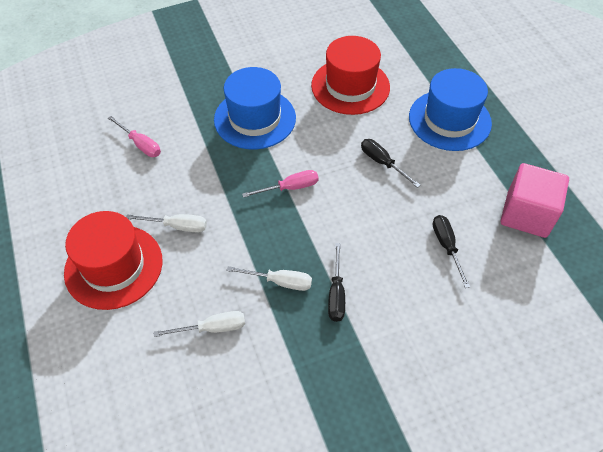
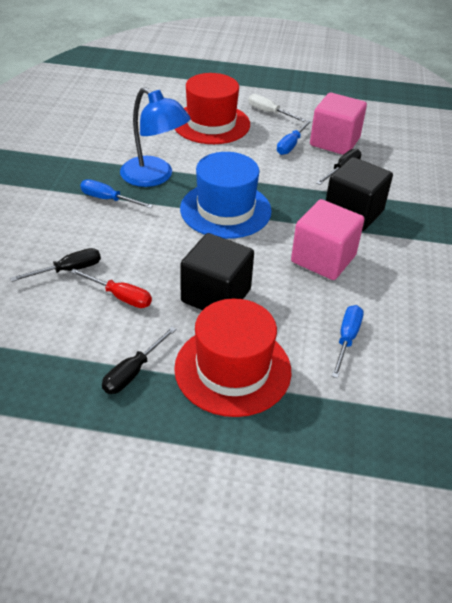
black cube: none = 0 -> [180,233,254,310] [326,157,393,231] = 2
blue hat: [214,67,296,149] [409,68,492,151] = 2 -> [180,152,272,239] = 1
blue lamp: none = 0 -> [120,87,191,187] = 1
blue screwdriver: none = 0 -> [80,179,153,208] [277,119,312,155] [332,305,364,378] = 3
pink cube: [501,163,569,238] = 1 -> [291,199,365,280] [310,93,367,155] = 2
pink screwdriver: [108,116,161,157] [242,170,319,198] = 2 -> none = 0
red screwdriver: none = 0 -> [70,268,152,308] = 1
white screwdriver: [126,214,207,233] [154,311,245,337] [226,266,312,291] = 3 -> [249,94,306,122] = 1

